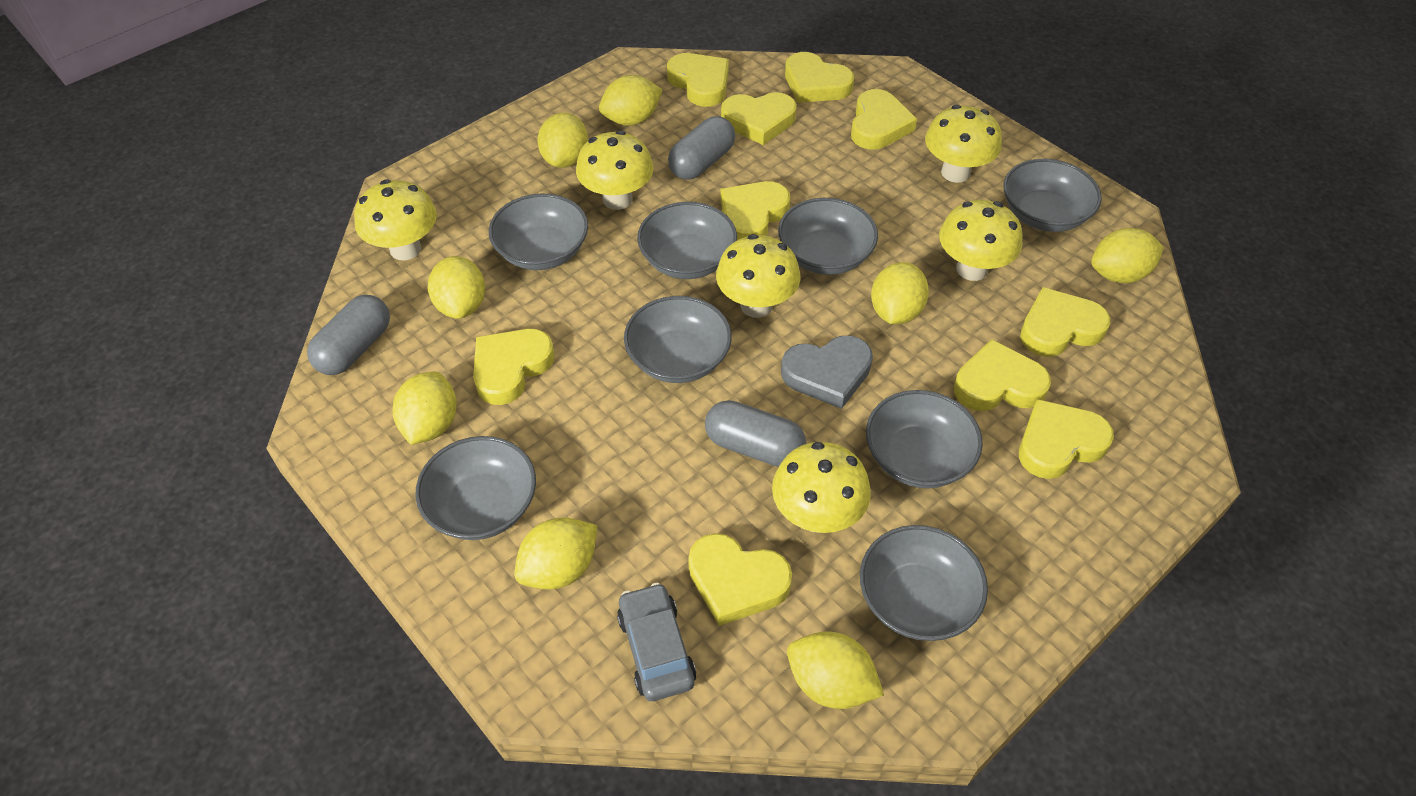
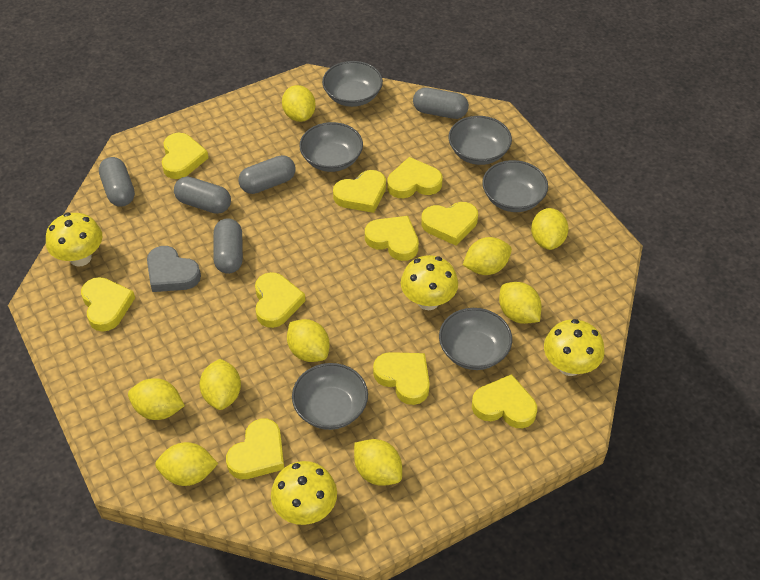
grey bowl: [415,436,536,540] [489,193,588,270] [624,296,732,383] [637,202,737,279] [778,198,878,275] [860,525,988,641] [866,390,983,488] [1003,159,1102,232] = 8 -> [292,363,368,430] [299,122,363,172] [322,61,383,107] [439,308,512,370] [448,116,512,165] [482,160,548,212] = 6
grey capsule: [307,295,390,375] [668,116,735,180] [705,400,806,467] = 3 -> [99,157,135,207] [174,177,231,214] [213,218,243,274] [238,155,295,194] [413,87,469,119] = 5
grey car: [617,583,696,701] = 1 -> none = 0
yellow lemon: [393,372,457,445] [428,256,485,319] [514,517,597,589] [537,113,588,168] [599,75,663,126] [787,632,884,709] [871,262,929,324] [1091,228,1164,283] = 8 -> [128,378,185,420] [155,442,218,486] [199,359,241,410] [282,85,316,122] [287,319,330,362] [354,439,402,486] [463,237,512,275] [499,282,542,324] [531,208,569,250] = 9
yellow mushroom: [354,180,437,261] [576,130,654,210] [716,234,800,318] [772,442,871,533] [925,105,1002,183] [939,200,1023,281] = 6 -> [46,213,102,267] [271,461,337,525] [401,255,458,310] [544,319,605,376] = 4

